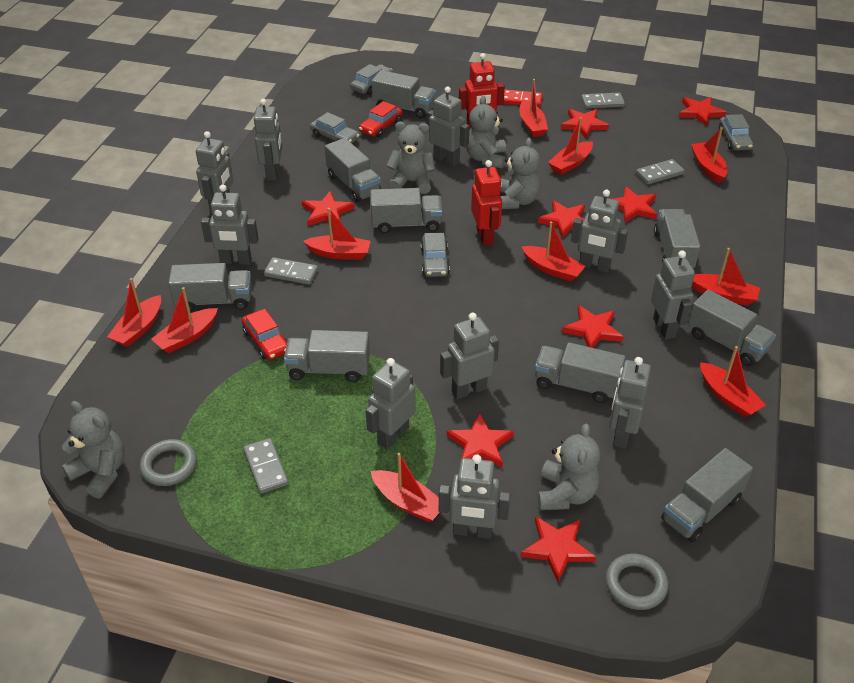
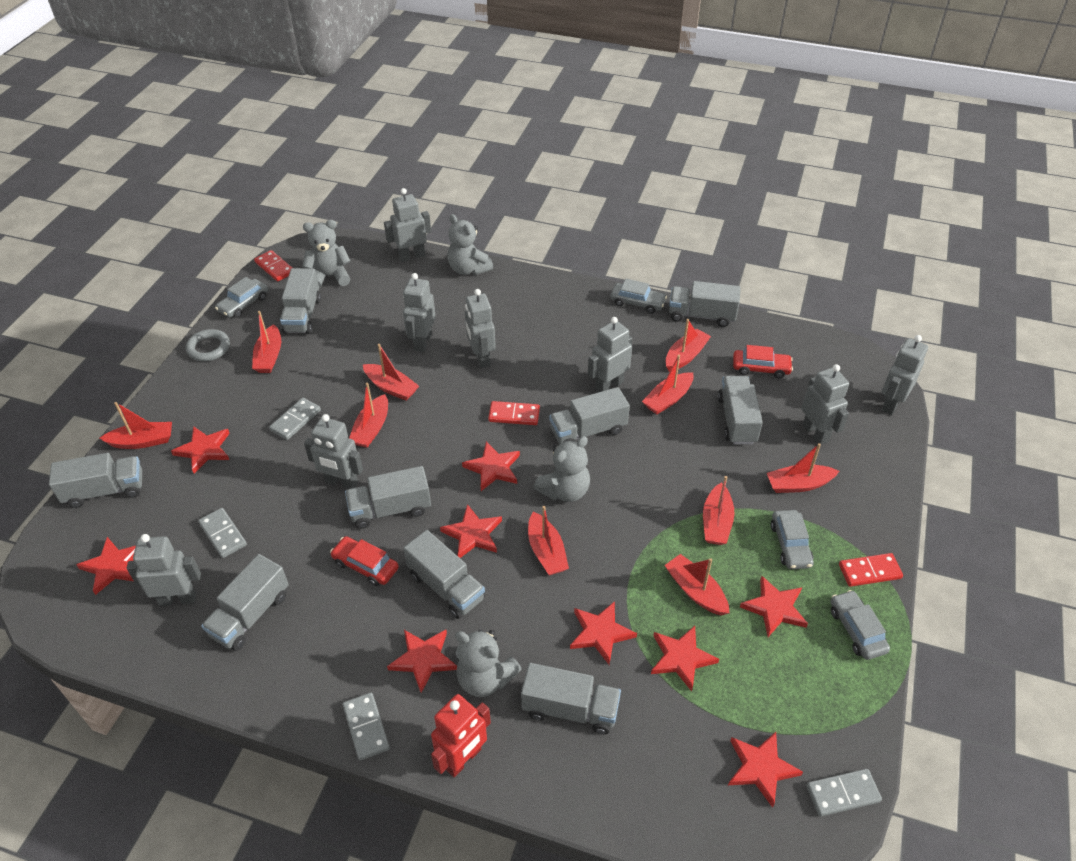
grey ring: [140,439,197,486] [606,553,668,610] = 2 -> [186,329,230,361] = 1
grey robot: [196,131,233,214] [201,184,259,265] [254,99,283,181] [366,358,415,449] [428,86,469,167] [439,454,511,539] [440,313,499,399] [571,190,628,273] [609,357,651,449] [651,250,695,339] = 10 -> [127,534,201,606] [304,414,363,489] [384,188,431,262] [403,273,436,352] [465,289,496,368] [588,317,632,392] [801,364,849,445] [882,335,928,415] = 8
grey teddy bear: [62,401,125,499] [386,122,435,194] [466,96,506,169] [500,138,541,209] [538,424,600,510] = 5 -> [302,220,351,288] [447,214,493,275] [455,629,522,697] [533,436,590,502] = 4
red domino: [504,89,543,107] = 1 -> [254,250,292,281] [488,401,540,425] [839,553,903,587] = 3
red robot: [459,53,505,129] [471,160,502,245] = 2 -> [431,694,491,777] = 1
red star: [302,191,355,226] [447,413,514,467] [520,516,596,582] [538,200,585,238] [561,109,609,139] [562,305,624,348] [613,186,657,223] [679,97,727,126] = 8 -> [76,537,136,595] [171,426,230,474] [387,630,457,693] [440,504,502,558] [462,441,520,491] [570,601,637,664] [651,626,719,691] [728,732,803,808] [740,576,808,637] = 9

